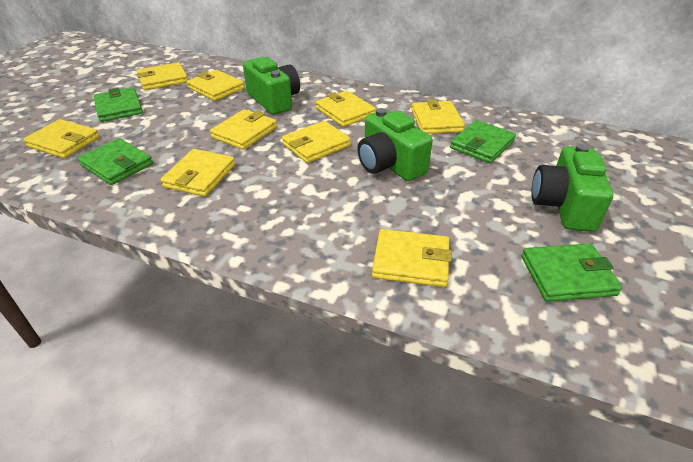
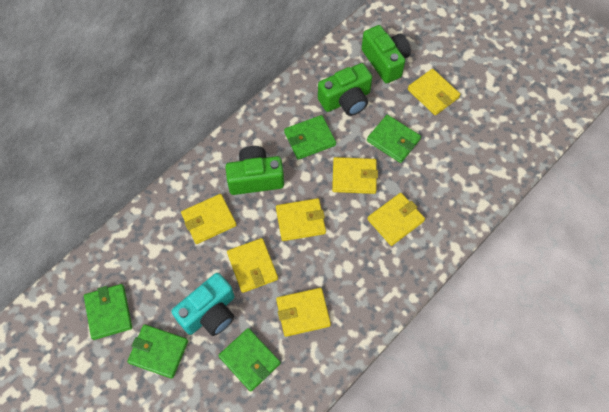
green wallet: [77,138,153,185] [93,87,143,122] [450,120,516,163] [521,243,623,302] = 4 -> [84,284,132,340] [127,324,188,379] [218,328,281,392] [284,115,336,160] [367,115,421,163] = 5
turquoise camera: none = 0 -> [172,273,234,336] = 1
yellow wallet: [23,119,100,158] [137,62,188,90] [161,149,235,197] [187,70,244,101] [210,109,277,150] [282,121,351,163] [316,91,376,127] [372,229,452,287] [411,99,465,134] = 9 -> [181,194,236,244] [227,238,278,293] [276,198,326,241] [276,288,331,337] [332,157,378,194] [368,193,425,246] [408,69,460,115] = 7

